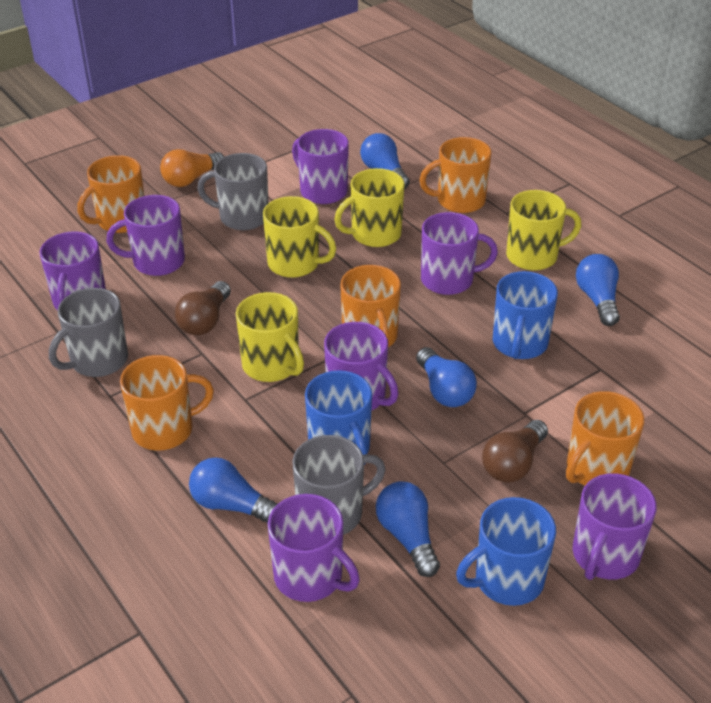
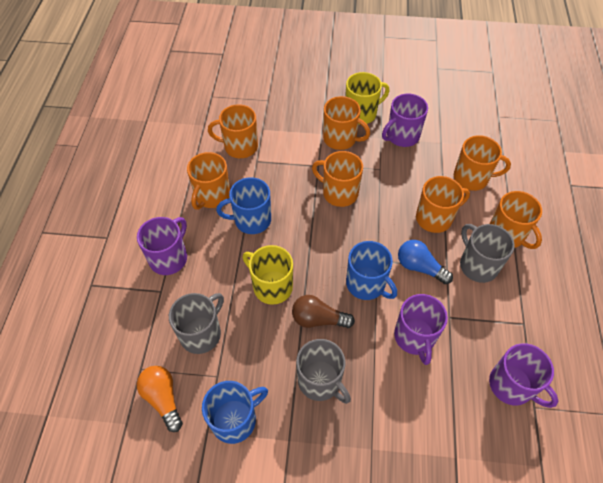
blue light bulb: [189,457,279,524] [360,133,410,189] [376,481,440,577] [416,347,477,407] [576,254,620,326] = 5 -> [398,240,453,284] = 1
brown light bulb: [175,281,231,336] [482,420,548,483] = 2 -> [292,295,355,328] = 1
orange mug: [78,155,144,233] [120,355,214,450] [340,265,401,347] [419,137,492,213] [566,391,644,486] = 5 -> [187,152,230,210] [208,104,258,158] [312,151,363,207] [323,96,370,150] [416,176,470,233] [454,135,511,191] [490,191,542,249] = 7
purple mug: [40,231,106,311] [106,195,185,276] [268,494,360,602] [292,129,349,204] [324,322,398,410] [421,212,498,295] [573,473,657,580] = 7 -> [137,217,187,275] [382,93,428,147] [394,294,448,365] [489,343,559,408] = 4
yellow mug: [236,292,304,382] [263,196,336,278] [334,168,405,247] [506,190,581,271] = 4 -> [243,245,293,305] [345,72,389,125] = 2

